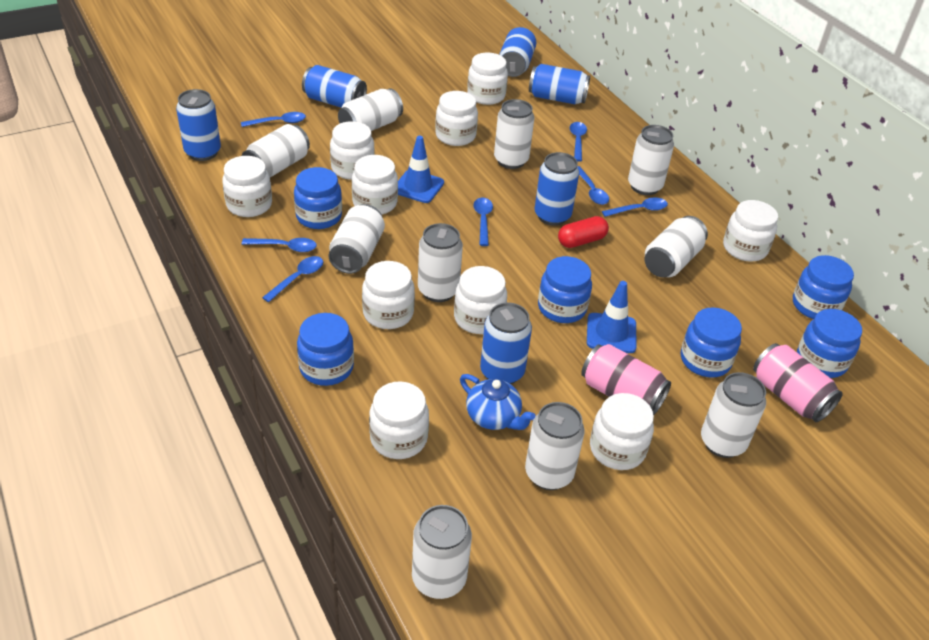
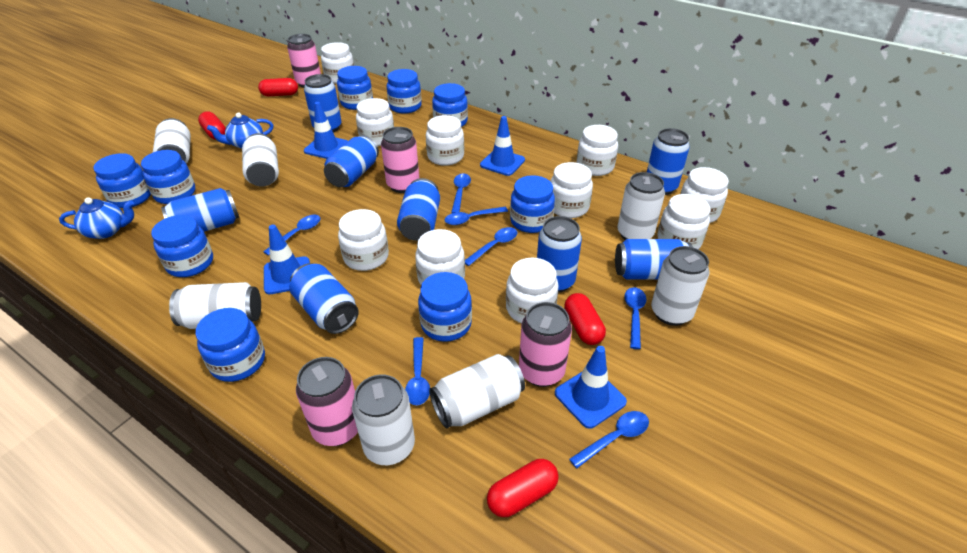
blue can: [176,89,221,161] [302,65,367,108] [480,303,532,384] [499,27,536,77] [529,64,590,104] [535,152,579,226] = 6 -> [161,188,239,232] [289,263,359,334] [304,74,342,132] [324,135,379,187] [397,178,440,241] [537,216,582,293] [615,239,693,280] [647,128,690,195] = 8
blue jar: [294,167,342,229] [297,313,354,386] [538,256,592,323] [681,308,742,378] [793,255,854,319] [797,309,862,378] = 6 -> [93,153,151,208] [141,150,195,204] [151,215,213,277] [195,308,265,382] [337,66,373,110] [387,69,422,114] [418,272,472,342] [432,83,468,127] [510,175,555,233] = 9
blue teapot: [460,374,536,430] = 1 -> [59,197,134,239] [207,113,273,149] = 2
blue traffic cone: [398,136,444,203] [587,281,637,353] = 2 -> [264,225,310,294] [304,102,348,159] [480,116,525,176] [555,346,627,428] = 4
pink can: [581,344,671,415] [753,343,843,422] = 2 -> [287,34,321,88] [296,357,358,446] [381,127,419,193] [519,302,572,387] = 4
red capsule: [558,216,609,248] = 1 -> [198,111,226,140] [258,78,298,96] [487,459,559,517] [564,293,606,345] = 4
white can: [242,124,310,177] [329,204,385,274] [338,88,403,131] [412,505,472,599] [418,223,463,302] [494,99,534,169] [525,402,584,490] [628,125,674,195] [645,216,708,277] [701,372,766,458] = 10 -> [153,118,191,164] [169,282,261,329] [242,133,279,187] [352,374,415,465] [429,354,525,428] [617,172,665,240] [651,246,709,326] = 7

